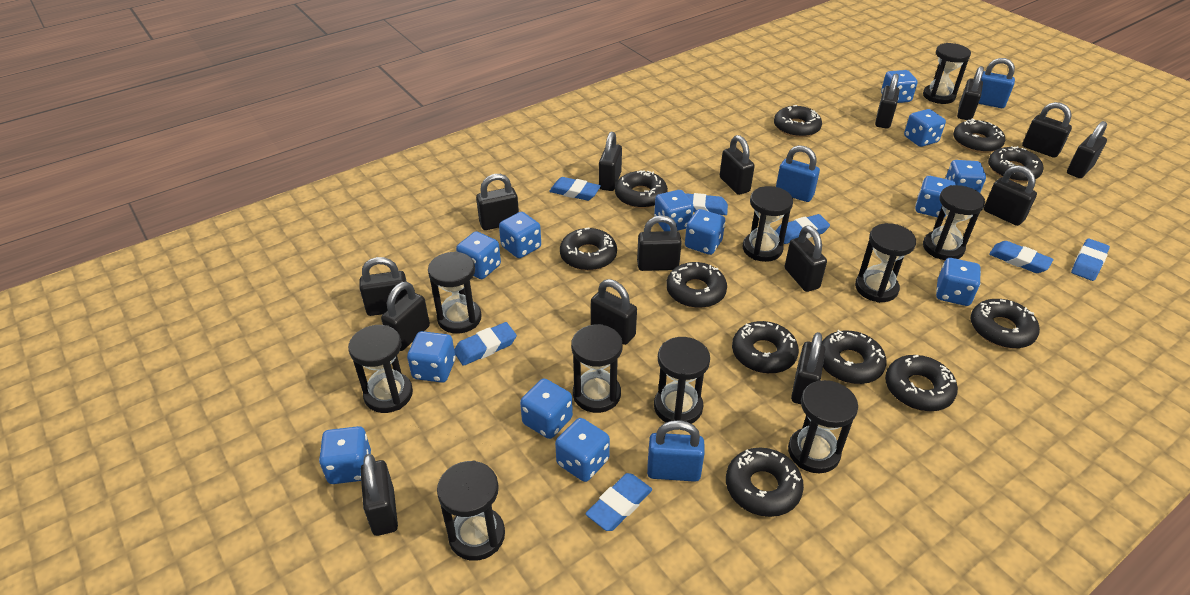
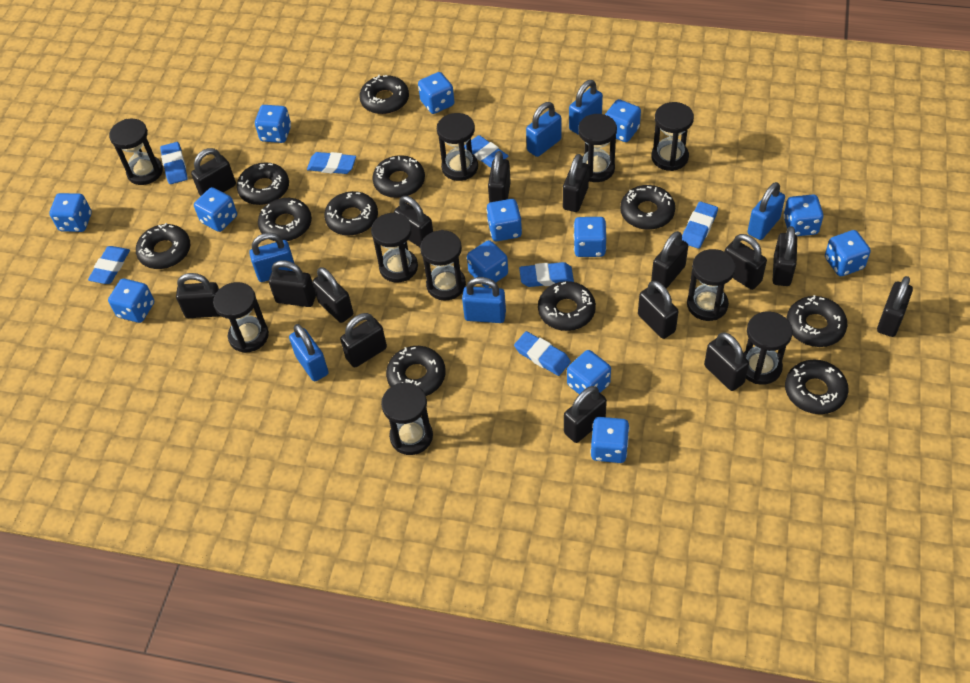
blue padlock: [647,420,705,482] [776,145,820,202] [978,58,1015,108] = 3 -> [249,233,295,282] [289,324,329,381] [462,277,506,323] [526,102,561,157] [569,80,603,135] [748,182,785,240] = 6

